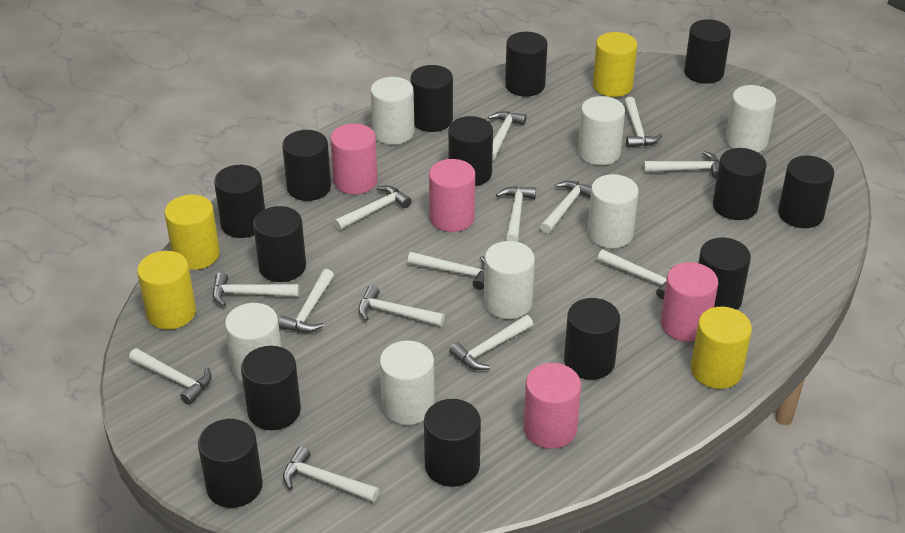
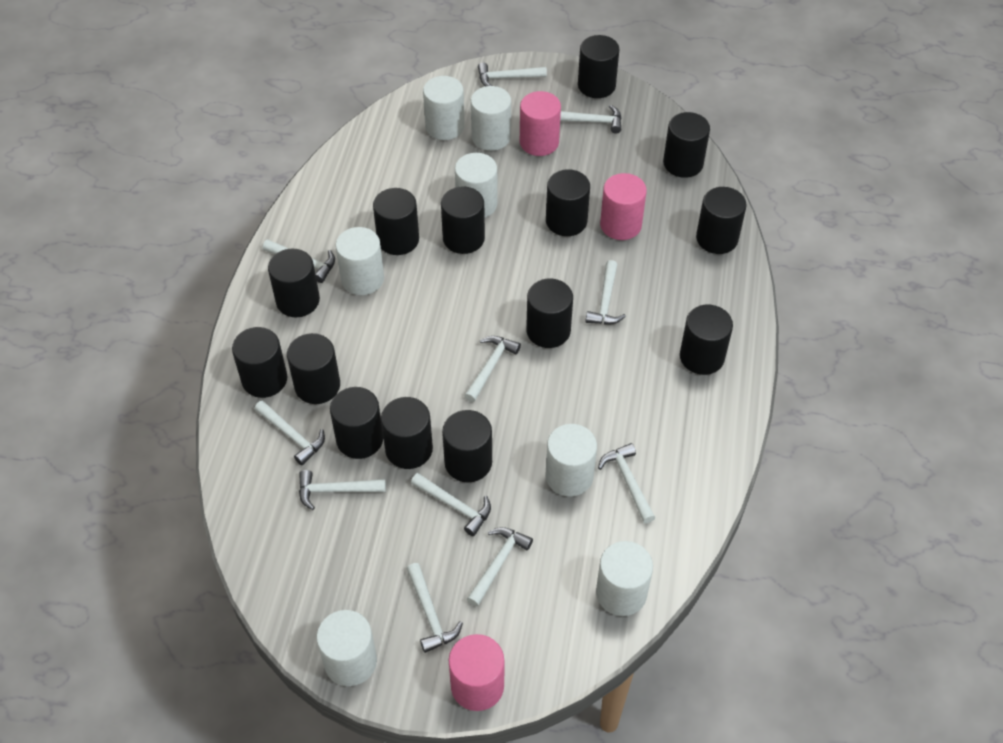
pink cylinder: [330,124,378,194] [429,159,475,232] [524,363,581,449] [661,262,718,342] = 4 -> [449,634,504,711] [520,91,561,156] [600,173,647,240] = 3
white hammer: [129,348,212,405] [213,272,299,306] [278,269,334,333] [283,446,379,502] [334,186,412,231] [358,285,445,327] [407,252,485,290] [449,315,533,370] [488,111,527,161] [496,186,536,242] [540,181,591,234] [597,250,673,299] [624,97,662,148] [643,151,719,179] = 14 -> [254,400,325,465] [263,239,335,283] [299,470,386,510] [407,563,463,653] [411,473,491,536] [464,336,521,402] [467,527,533,607] [478,63,547,87] [560,105,622,133] [585,260,626,325] [598,443,655,523] = 11
yellow cylinder: [137,251,196,330] [165,195,220,270] [593,32,637,97] [691,307,752,389] = 4 -> none = 0

